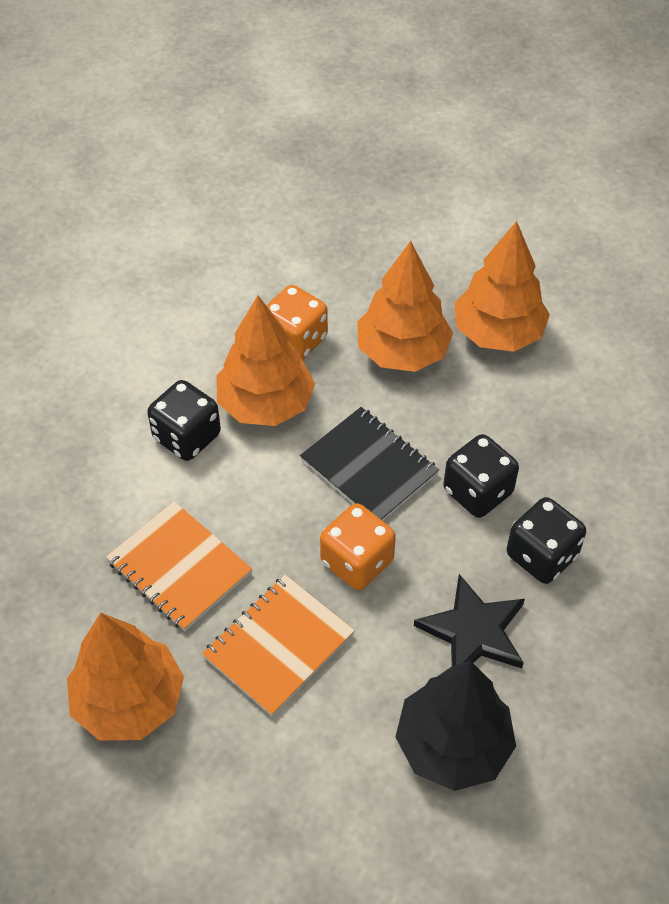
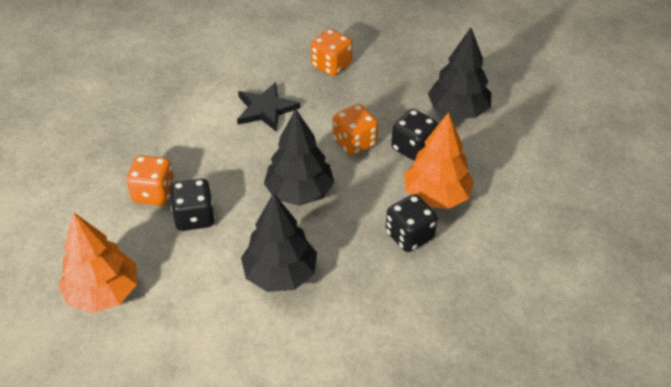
black notebook: [300,407,439,521] = 1 -> none = 0
black tree: [396,661,516,791] = 1 -> [241,193,317,292] [264,109,335,206] [428,27,492,118] = 3
orange dice: [266,285,328,360] [320,503,396,590] = 2 -> [126,155,175,206] [311,29,352,76] [333,104,378,156] = 3
orange notebook: [106,501,252,631] [202,575,355,716] = 2 -> none = 0
orange tree: [67,613,184,740] [217,295,315,426] [357,241,453,372] [454,221,550,352] = 4 -> [58,212,137,313] [404,112,474,209] = 2

